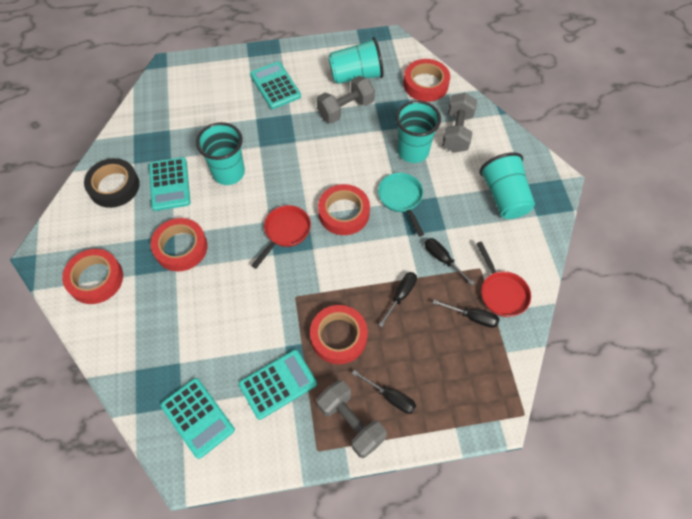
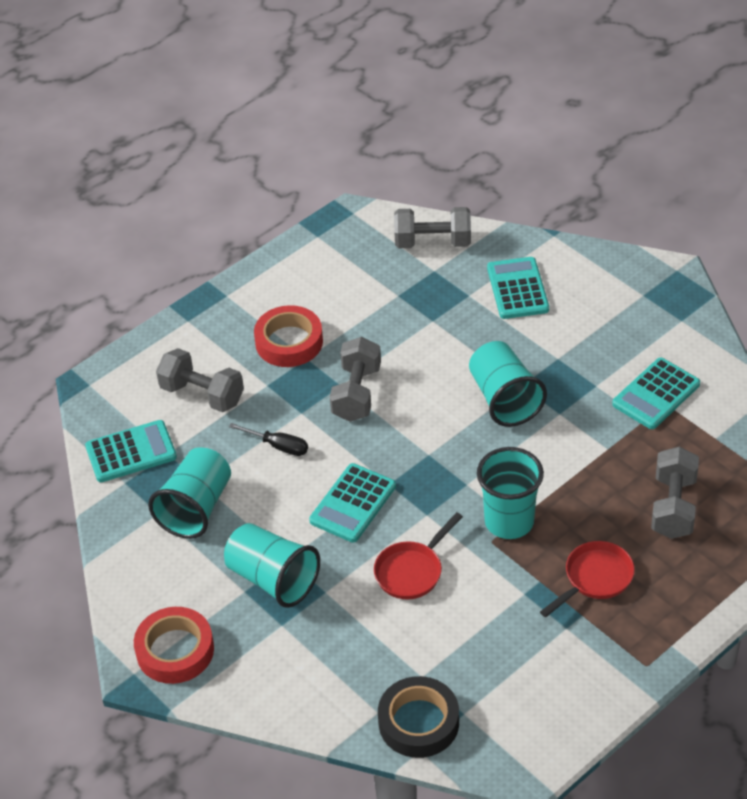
black screwdriver: [352,370,416,414] [379,272,417,327] [425,238,474,285] [433,300,499,328] = 4 -> [229,423,308,456] = 1
grey dumbbell: [316,76,375,123] [317,380,387,458] [442,93,477,153] = 3 -> [156,348,244,412] [330,337,381,422] [394,207,471,248] [651,447,699,539] = 4
red tape: [62,249,123,304] [151,218,208,271] [310,305,368,364] [318,184,370,235] [403,59,450,102] = 5 -> [134,607,214,684] [254,305,323,367] = 2
turquoise pan: [378,173,424,237] = 1 -> none = 0

